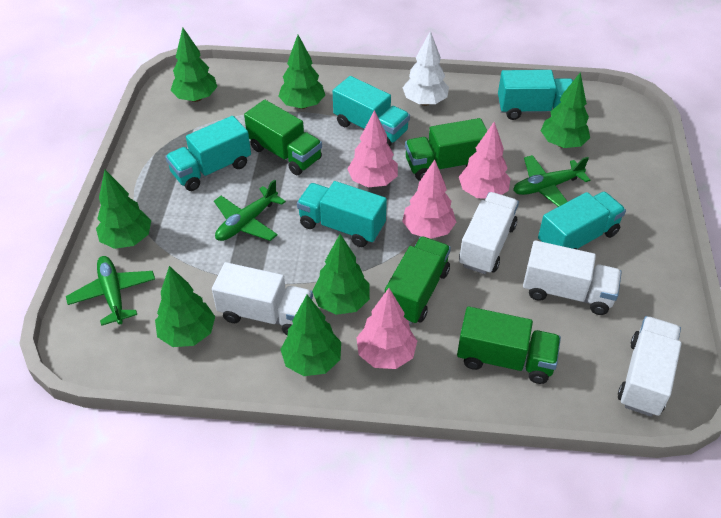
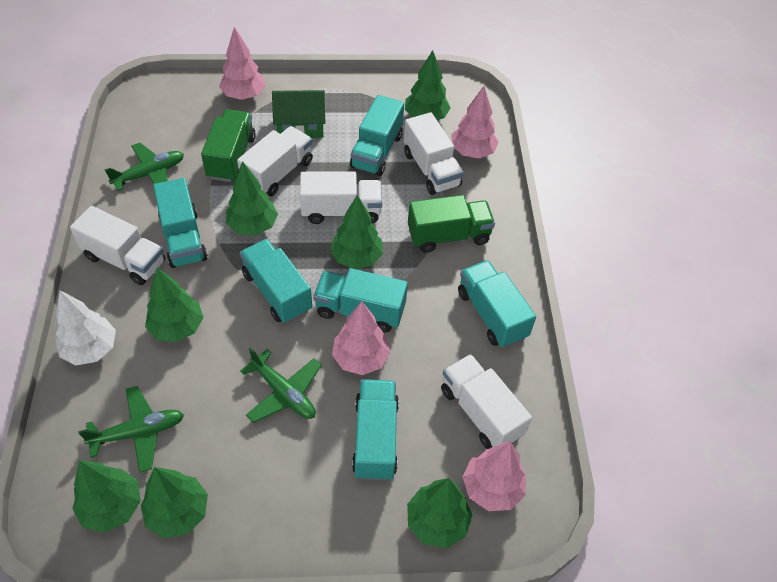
green house: none = 0 -> [272,90,325,138] = 1
green truck: [244,100,322,175] [385,236,451,325] [405,118,487,181] [457,307,561,384] = 4 -> [201,109,256,182] [408,195,495,253] = 2
turquoise truck: [165,116,251,191] [297,181,387,247] [333,76,410,146] [498,70,573,120] [538,192,626,250] = 5 -> [153,178,208,268] [240,239,312,323] [313,268,408,332] [350,95,404,176] [352,379,399,481] [458,260,536,348] = 6
white truck: [212,262,313,336] [459,192,519,274] [523,240,622,315] [618,316,681,417] = 4 -> [70,206,165,285] [237,126,313,197] [300,171,382,224] [404,112,464,195] [441,354,532,449] = 5

